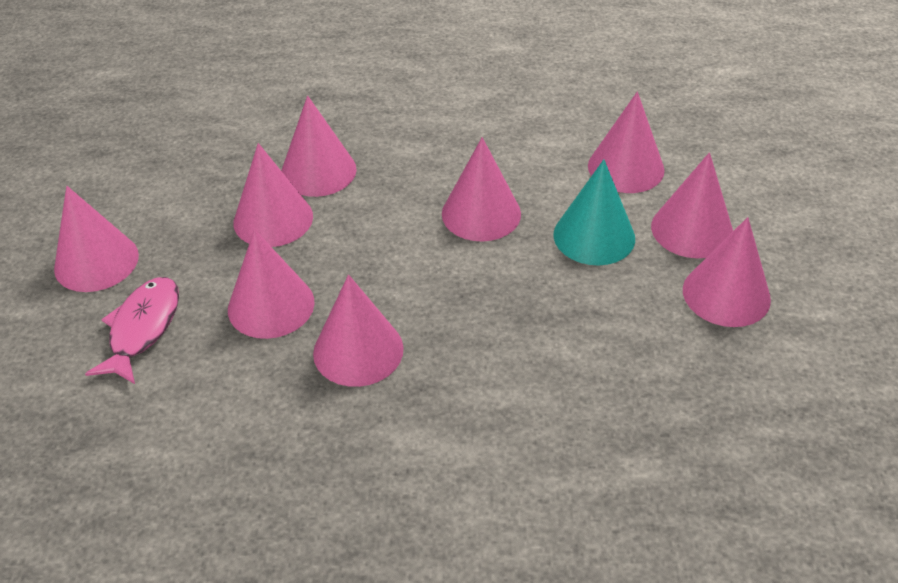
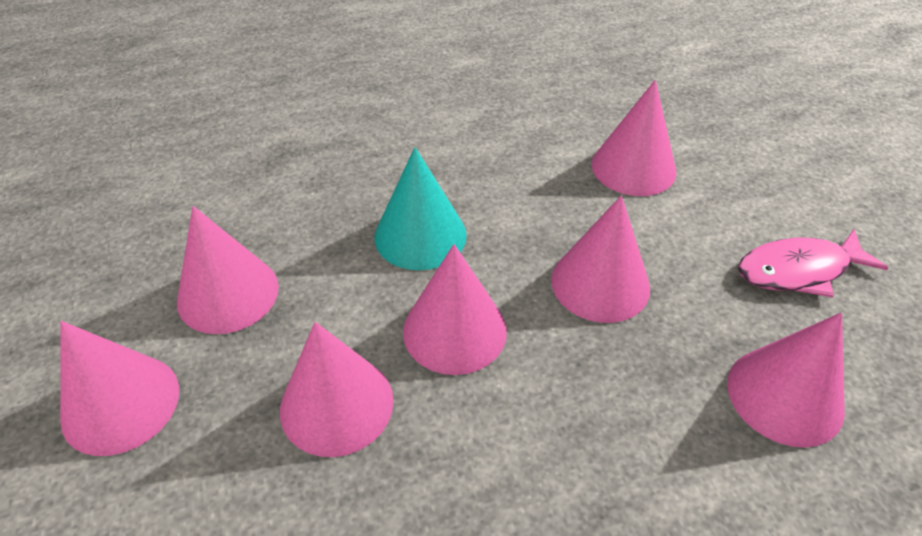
pink cone: [54,186,139,292] [228,229,315,339] [234,143,313,247] [281,96,357,197] [313,274,404,387] [442,137,521,242] [588,91,665,193] [651,152,733,258] [683,217,771,327] = 9 -> [60,321,179,456] [177,206,279,334] [280,322,394,457] [403,244,507,375] [551,195,650,323] [592,80,676,196] [727,312,845,448] = 7

